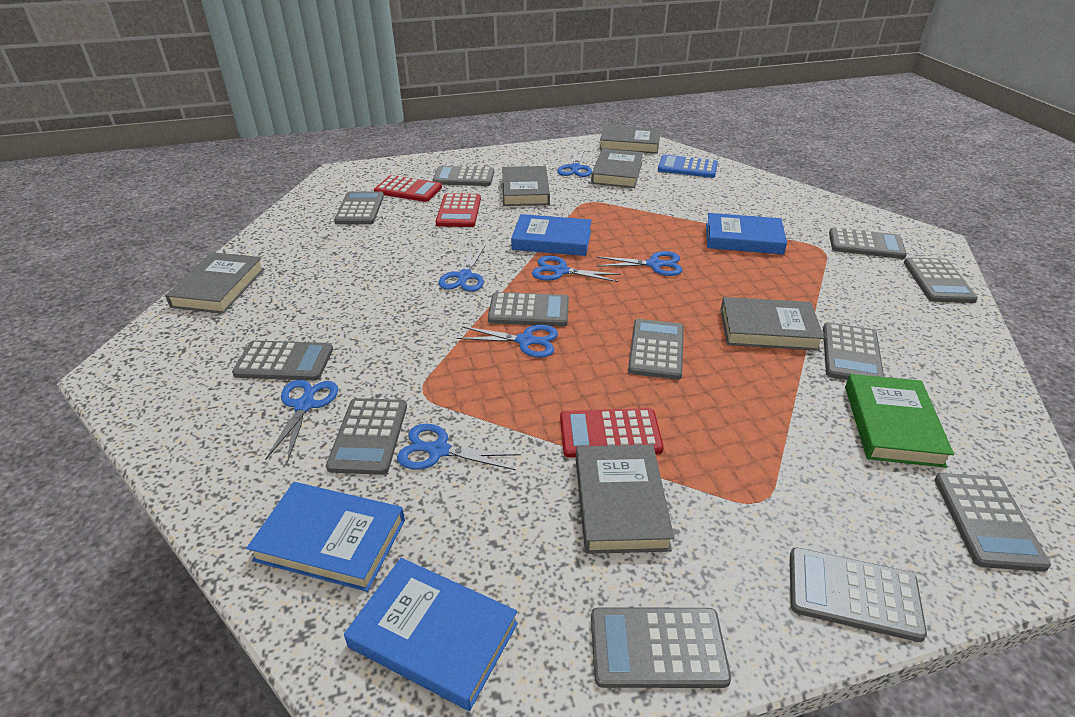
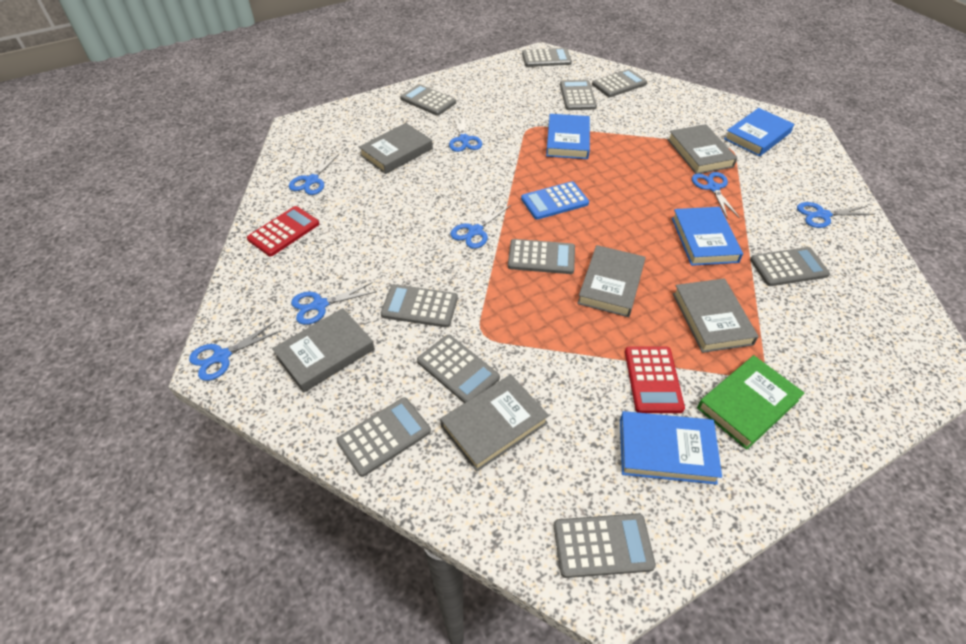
grey calculator: [232,340,333,380] [326,398,407,475] [334,191,384,224] [433,166,494,186] [488,292,569,326] [591,608,731,688] [628,319,684,380] [790,547,927,642] [823,322,884,380] [829,227,907,259] [904,258,978,303] [934,473,1051,572] = 12 -> [337,398,431,477] [381,284,458,328] [400,84,456,116] [417,335,500,403] [508,239,575,274] [522,48,572,67] [554,513,656,578] [560,80,597,110] [592,69,647,97] [750,247,830,286] = 10
red calculator: [374,175,442,202] [436,193,481,227] [560,408,664,458] = 3 -> [247,206,319,256] [625,346,685,413] = 2

